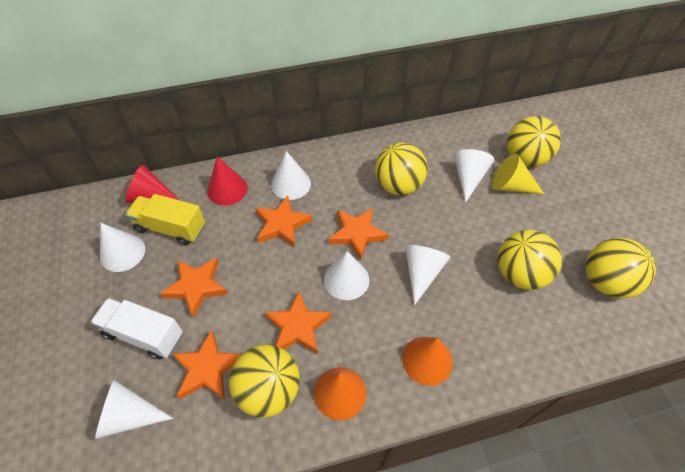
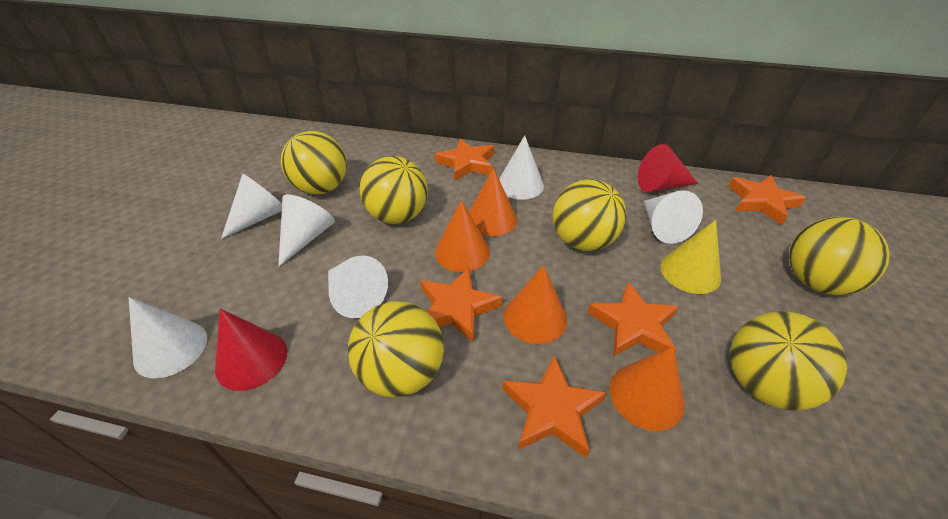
orange cone: [314,367,366,421] [402,336,453,386] = 2 -> [435,200,490,272] [469,168,517,237] [504,265,567,344] [610,346,685,431] = 4
white truck: [90,298,183,360] = 1 -> none = 0
yellow ball: [229,345,300,417] [375,143,428,195] [498,230,562,290] [507,116,561,167] [586,238,656,298] = 5 -> [281,131,347,194] [348,301,444,397] [359,156,428,224] [553,179,626,251] [730,311,847,411] [789,217,890,295] = 6
yellow truck: [125,194,205,245] = 1 -> none = 0

